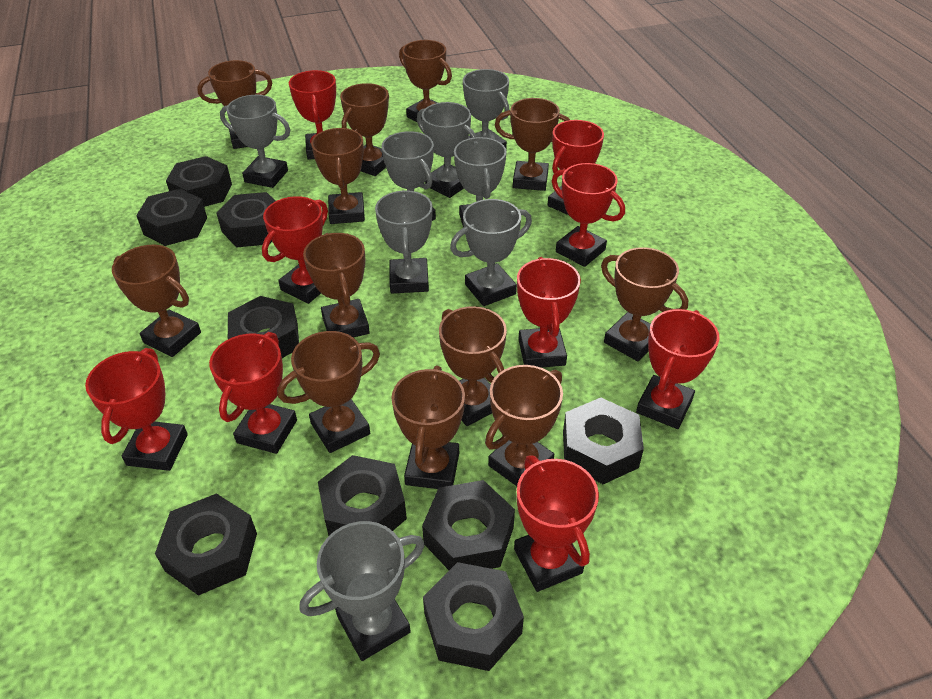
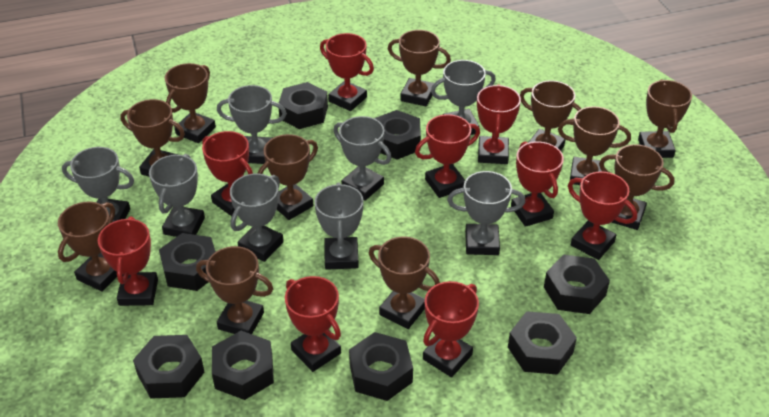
black nut: [136,189,207,246] [155,493,257,596] [166,156,232,207] [216,192,276,248] [228,296,299,358] [318,455,407,536] [422,480,515,570] [423,562,524,671] [563,398,644,484] = 9 -> [133,335,204,399] [159,233,216,291] [212,331,274,400] [279,82,328,129] [349,332,413,401] [374,110,421,160] [508,311,577,375] [544,254,610,314] = 8
brown trophy: [112,245,201,357] [197,60,272,149] [277,331,380,453] [303,233,370,338] [311,128,365,224] [340,83,389,176] [391,366,465,489] [399,40,452,122] [439,306,507,426] [485,365,563,486] [495,98,570,191] [601,247,688,361] = 12 -> [58,202,117,292] [120,99,185,176] [165,63,216,143] [196,246,273,334] [257,134,318,220] [369,237,440,329] [388,30,451,106] [520,81,581,151] [558,106,631,185] [599,144,674,230] [638,79,692,158] = 11

